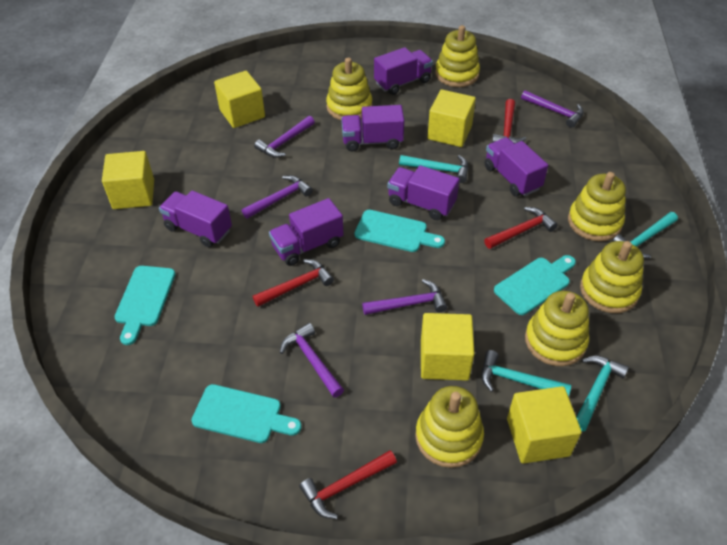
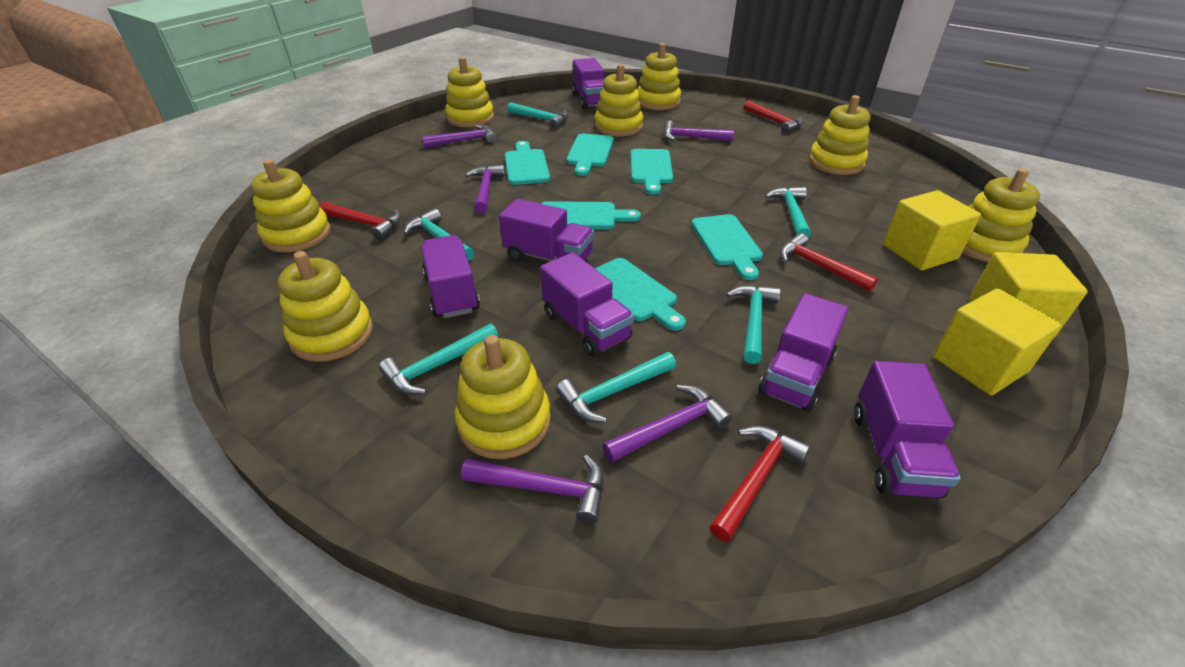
turquoise cutting board: [115,266,175,345] [192,384,301,443] [355,210,445,252] [494,255,576,315] = 4 -> [505,141,550,185] [541,201,641,229] [567,134,614,176] [595,258,686,330] [631,149,673,195] [692,214,763,280] = 6
turquoise hammer: [399,155,468,183] [481,350,571,397] [576,356,629,432] [612,212,678,259] = 4 -> [379,324,499,395] [404,208,474,261] [507,102,569,129] [556,352,676,423] [726,285,781,364] [765,187,811,238] = 6
yellow cube: [102,151,154,209] [214,71,265,128] [421,313,475,381] [428,90,476,147] [507,386,582,464] = 5 -> [883,190,981,270] [933,289,1062,395] [970,252,1088,338] = 3
yellow stacking toy: [326,58,372,120] [415,386,484,468] [435,25,480,87] [525,291,589,366] [568,172,626,241] [580,241,644,313] = 6 -> [251,159,330,252] [278,251,373,362] [445,57,494,127] [455,335,551,459] [595,64,643,136] [637,43,681,110] [809,95,871,175] [962,168,1040,262] = 8

